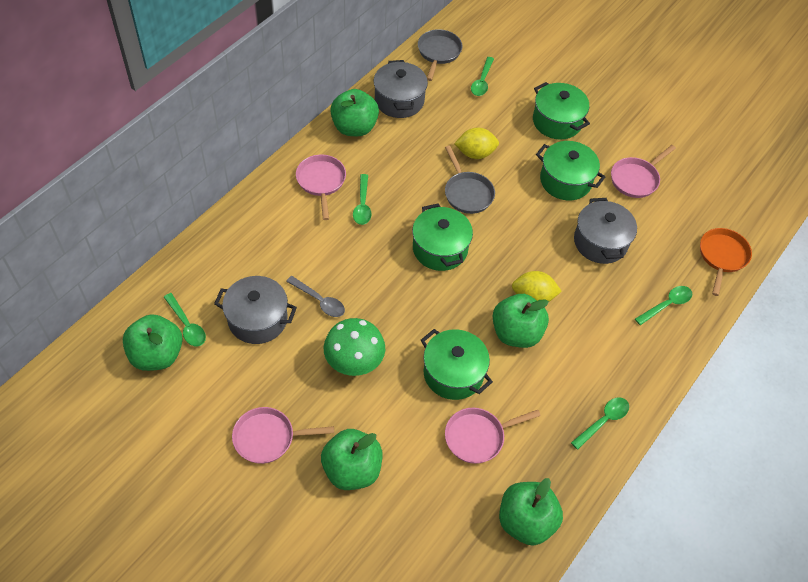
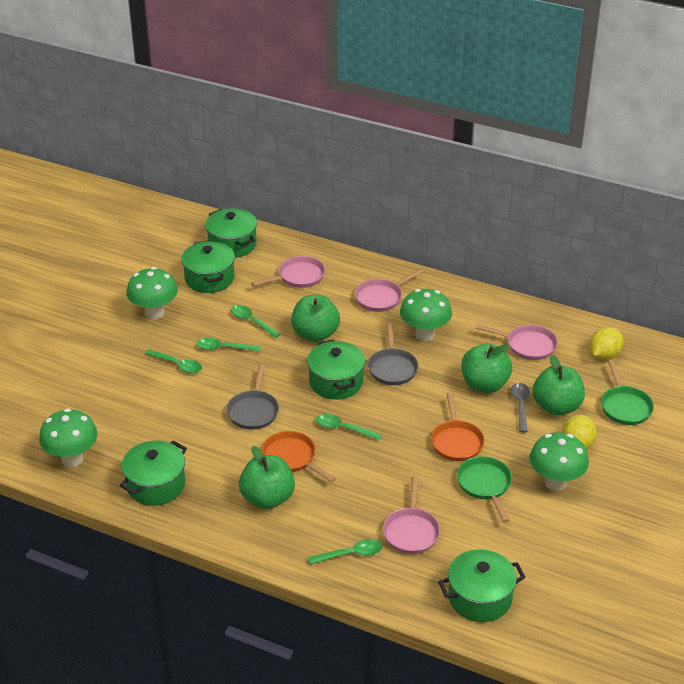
green apple: [123,314,183,371] [321,429,382,490] [330,89,379,136] [493,294,549,348] [499,478,563,546] = 5 -> [239,446,295,509] [291,295,340,342] [461,343,512,393] [533,355,585,415] = 4
green mushroom: [324,318,385,376] = 1 -> [39,408,97,467] [126,267,178,320] [400,289,452,341] [530,432,589,491] = 4
green pan: none = 0 -> [457,456,512,522] [601,360,654,425] = 2
green pot: [412,203,473,271] [421,329,493,400] [533,82,590,140] [536,141,606,201] = 4 -> [120,440,187,506] [181,240,235,293] [205,208,257,258] [307,339,365,399] [438,549,526,622] = 5
grey pot: [214,276,297,344] [374,60,428,118] [574,198,637,264] = 3 -> none = 0
orange pan: [700,228,752,296] = 1 -> [262,431,336,482] [431,393,485,461] = 2

